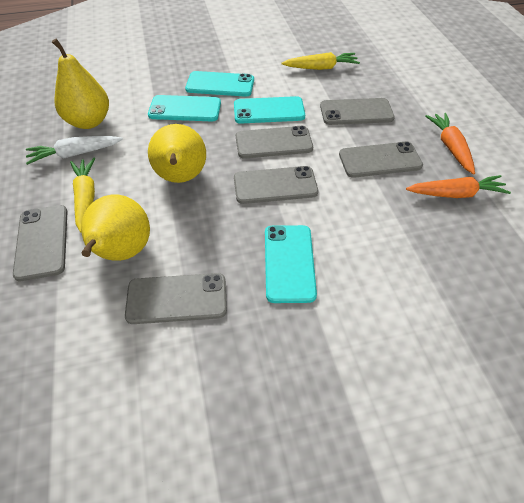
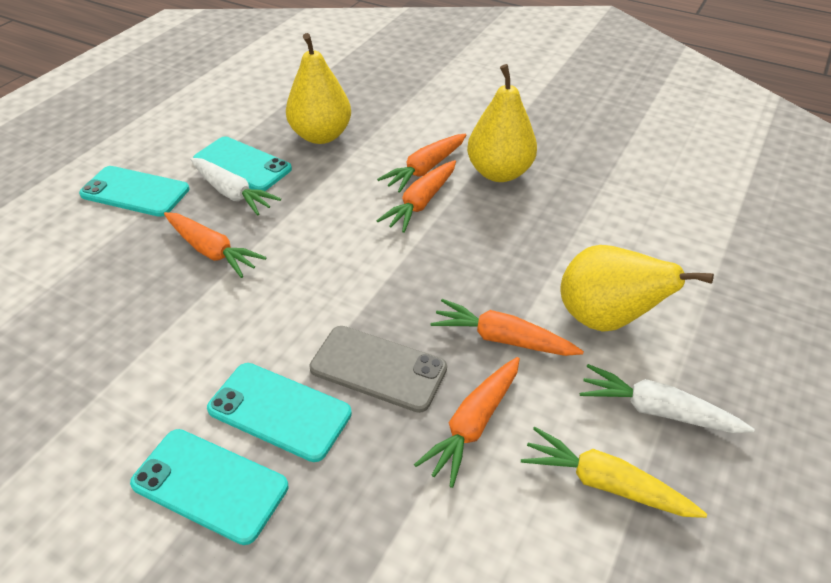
grey phone: [13,205,68,281] [125,273,227,324] [234,166,318,204] [236,126,313,159] [320,98,395,125] [339,142,423,178] = 6 -> [309,326,447,413] = 1
orange carrot: [406,175,511,198] [425,113,475,175] = 2 -> [164,212,267,278] [377,134,466,193] [377,160,456,233] [414,357,520,488] [430,299,584,356] = 5
white carrot: [26,136,123,165] = 1 -> [190,158,281,215] [580,364,754,433] = 2
yellow carrot: [70,158,95,232] [282,52,360,70] = 2 -> [521,427,707,518] = 1

